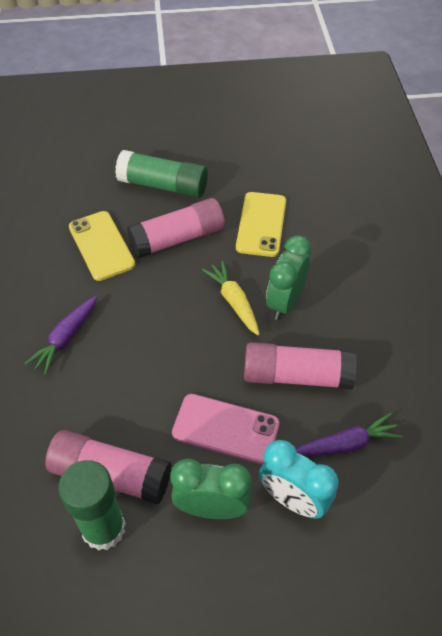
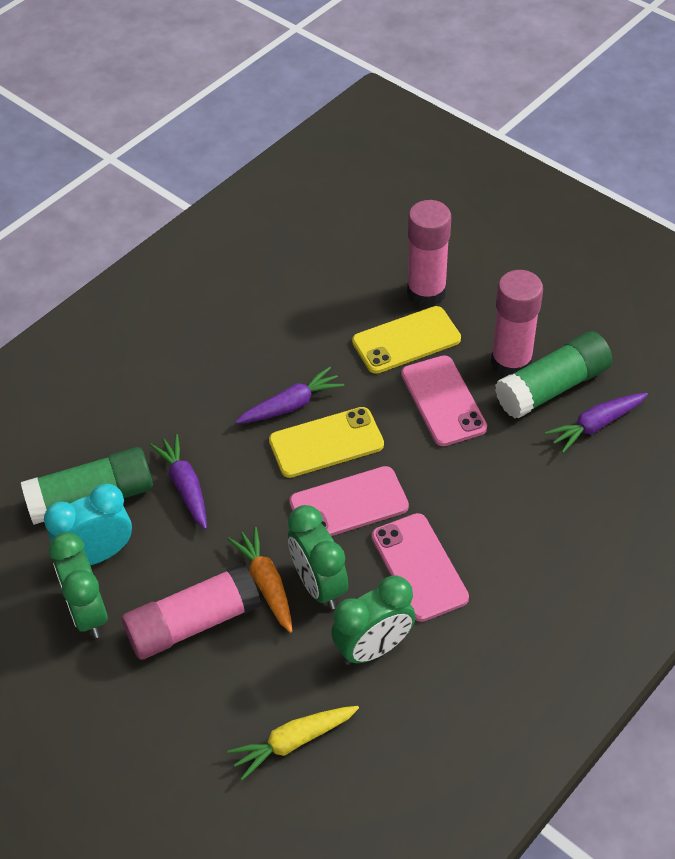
green clock: [171,458,252,519] [266,235,311,320] = 2 -> [49,532,108,638] [288,505,348,609] [331,575,416,665] = 3
orange carrot: none = 0 -> [228,527,293,633] = 1
pink phone: [172,394,279,464] = 1 -> [289,466,409,536] [372,513,469,622] [401,355,487,446] = 3
purple carrot: [25,296,97,375] [296,413,402,456] = 2 -> [150,434,207,529] [236,366,344,424] [545,393,648,453] = 3

